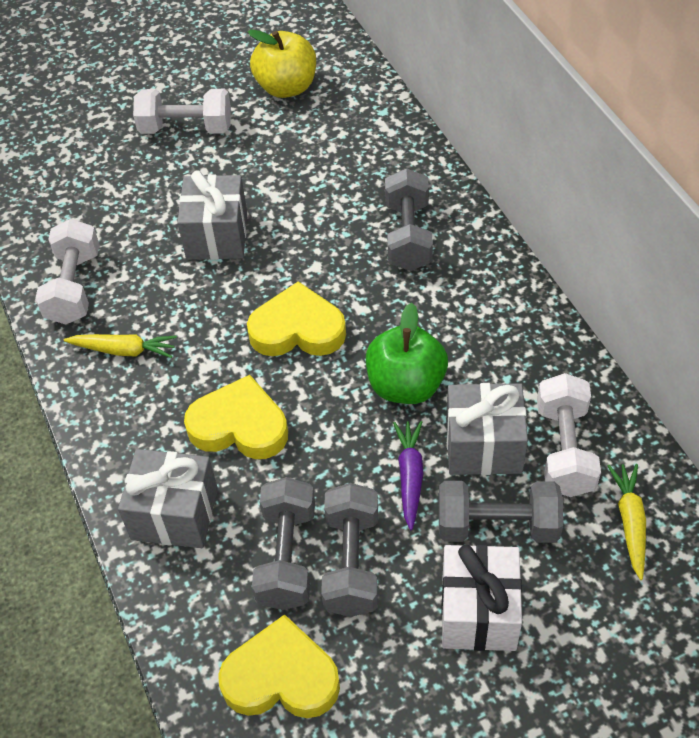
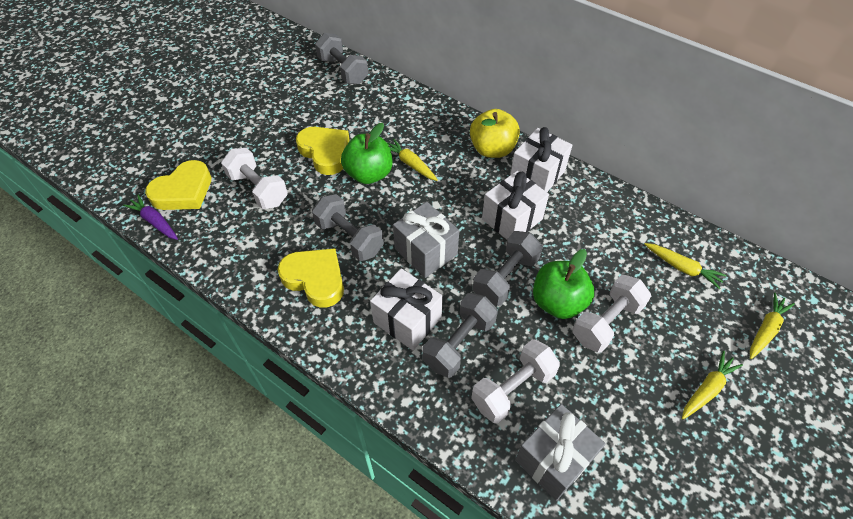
green apple: [366,303,448,404] = 1 -> [341,123,392,184] [533,249,595,319] = 2
grey gift: [118,449,218,548] [177,170,247,260] [446,383,528,475] = 3 -> [393,202,459,278] [515,404,606,501] = 2
white gift: [441,545,522,651] = 1 -> [370,269,443,350] [482,171,549,240] [510,127,572,192] = 3
yellow carrot: [64,334,177,358] [608,464,646,580] = 2 -> [387,138,438,181] [644,243,727,289] [682,351,743,419] [750,293,795,359] = 4

